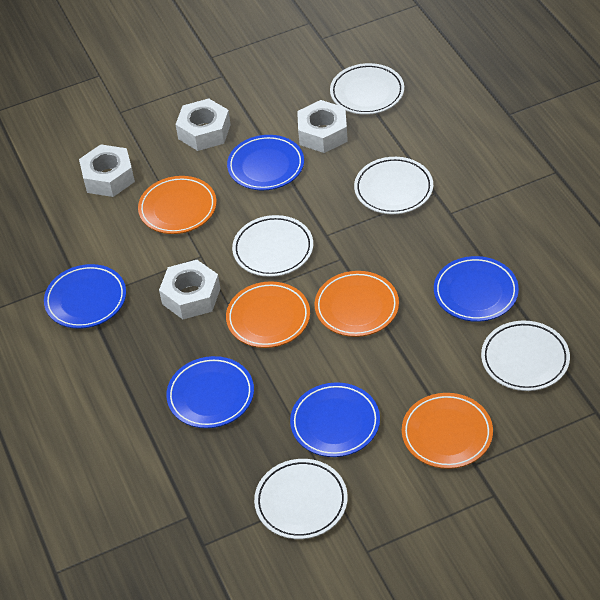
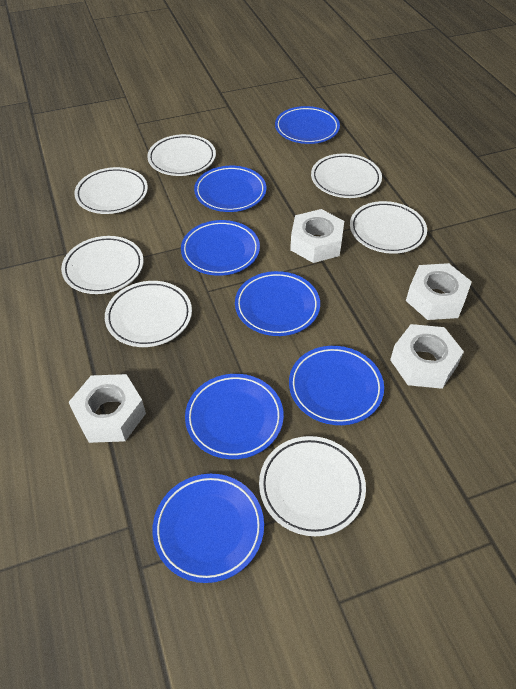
blue plate: [44,264,126,329] [166,356,254,428] [227,135,304,190] [290,382,380,457] [434,256,519,322] = 5 -> [152,474,264,583] [181,220,260,276] [185,374,284,459] [194,166,266,212] [235,271,320,336] [275,106,340,144] [289,346,384,425] = 7
orange plate: [138,176,217,234] [226,281,310,348] [314,271,399,337] [402,393,493,469] = 4 -> none = 0
white plate: [232,215,313,277] [254,459,348,539] [330,63,404,115] [354,157,433,214] [481,321,570,391] = 5 -> [61,236,144,294] [74,167,148,214] [105,281,192,347] [147,134,216,176] [259,436,366,536] [311,154,382,198] [350,201,427,254] = 7

